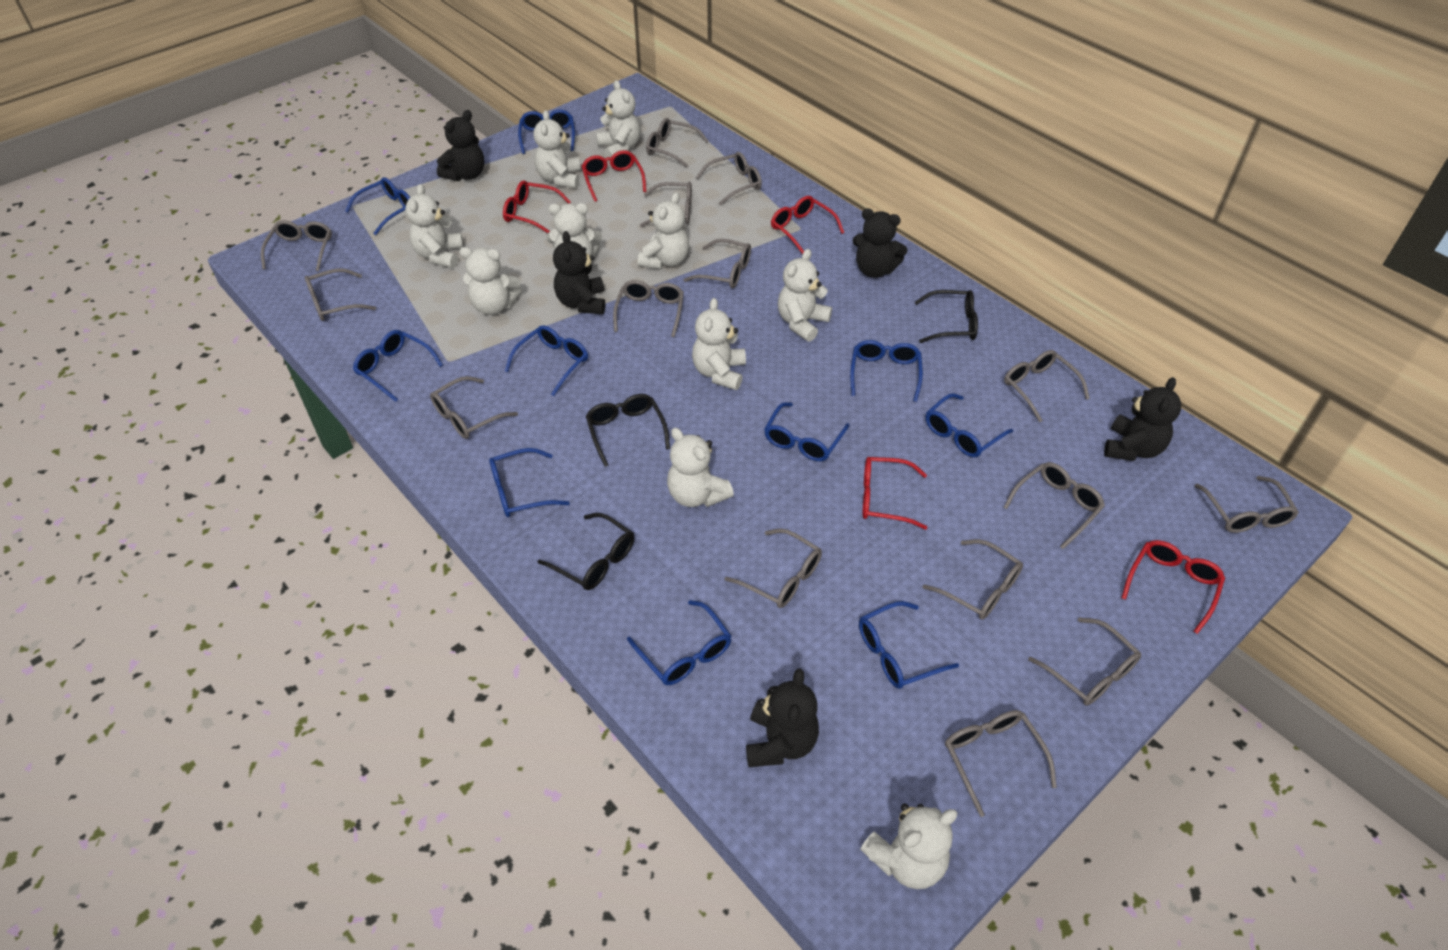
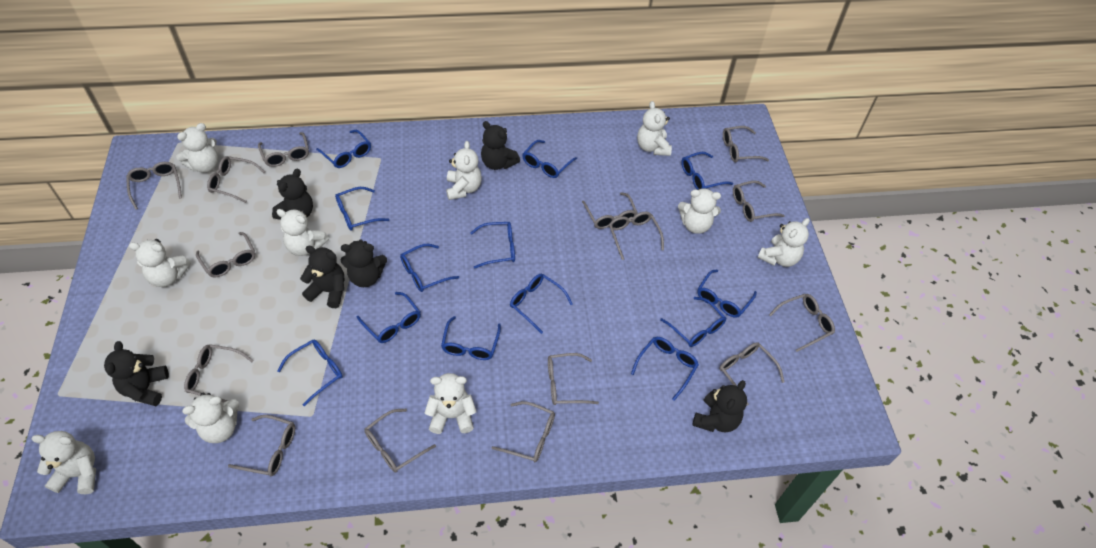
black glasses: [538,513,634,590] [586,394,670,467] [915,290,978,343] = 3 -> none = 0
black teddy bear: [437,110,484,181] [553,231,605,314] [746,669,819,767] [853,208,908,278] [1104,377,1181,461] = 5 -> [104,341,169,406] [272,169,313,220] [300,246,344,308] [341,240,387,287] [481,121,520,170] [692,380,747,432] = 6
blue glasses: [345,178,410,235] [353,330,443,402] [489,448,570,517] [505,325,588,396] [518,109,575,154] [627,600,732,685] [764,402,850,461] [850,340,923,402] [859,601,959,689] [926,393,1013,457] = 10 -> [277,339,343,406] [316,130,371,168] [335,187,389,231] [356,292,421,343] [400,244,459,292] [441,316,501,360] [470,222,515,269] [510,274,573,334] [522,140,577,178] [631,337,699,401] [660,297,726,347] [681,152,733,190] [697,270,757,318] = 13
red glasses: [503,180,571,233] [582,150,646,202] [771,196,844,254] [862,457,927,530] [1122,540,1225,634] = 5 -> none = 0

